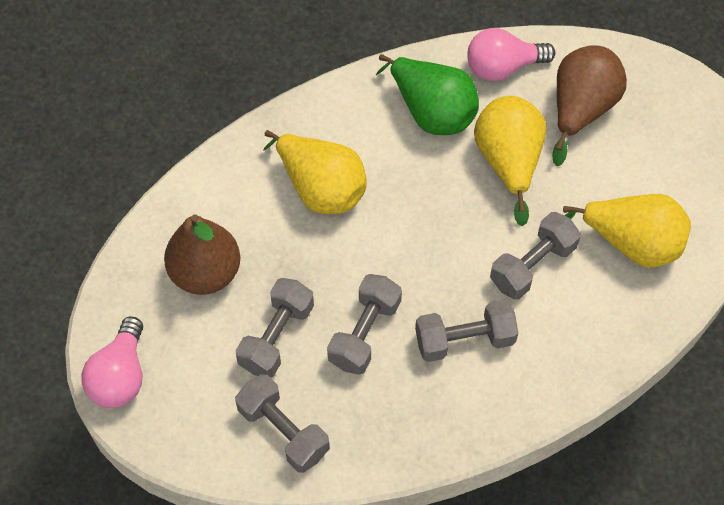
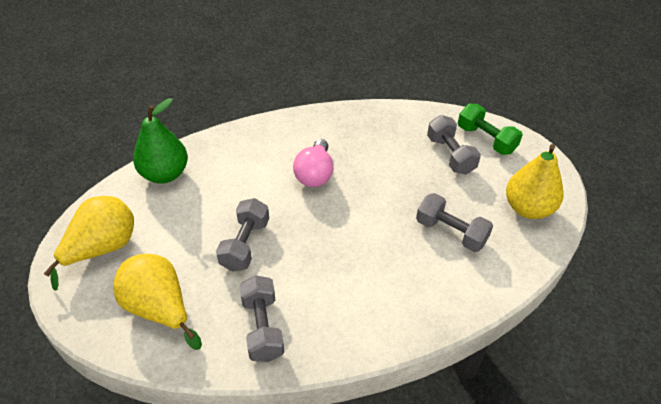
brown pear: [164,214,240,295] [552,45,627,166] = 2 -> none = 0
green dumbbell: none = 0 -> [458,104,523,155] = 1
grey dumbbell: [235,374,330,473] [236,278,314,378] [327,274,402,375] [415,300,518,362] [490,212,581,299] = 5 -> [216,198,269,271] [239,275,284,362] [416,193,493,252] [427,115,481,175] = 4
pink light bulb: [82,317,143,408] [467,28,556,81] = 2 -> [293,139,333,187] = 1

